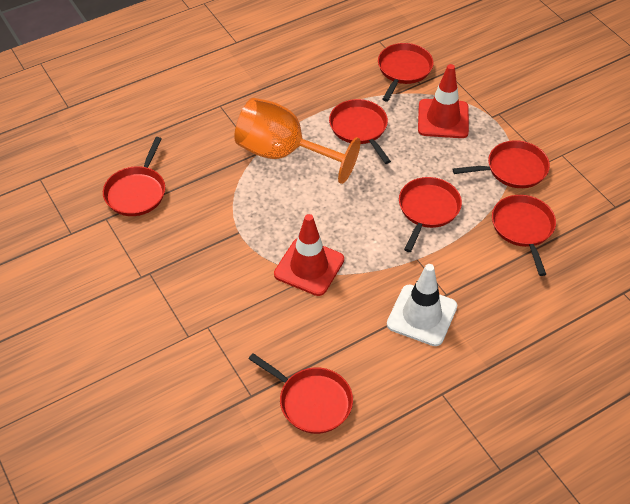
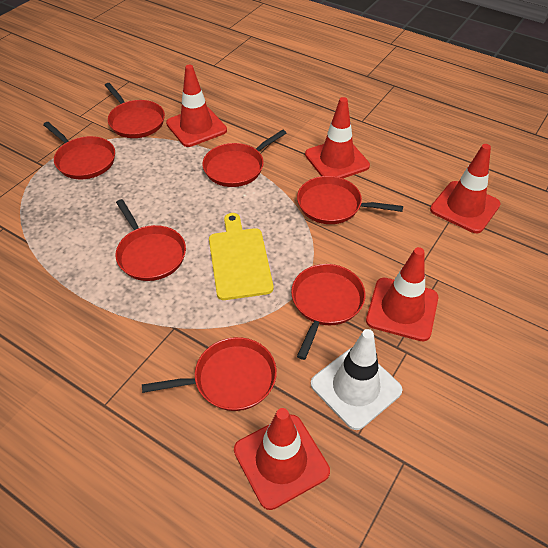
orange goblet: [234,98,360,184] = 1 -> none = 0
red traffic cone: [274,214,344,296] [418,64,469,138] = 2 -> [166,65,227,147] [234,408,330,510] [305,97,370,178] [366,247,438,341] [430,144,501,233] = 5
yellow cutting board: none = 0 -> [209,213,273,300] = 1

